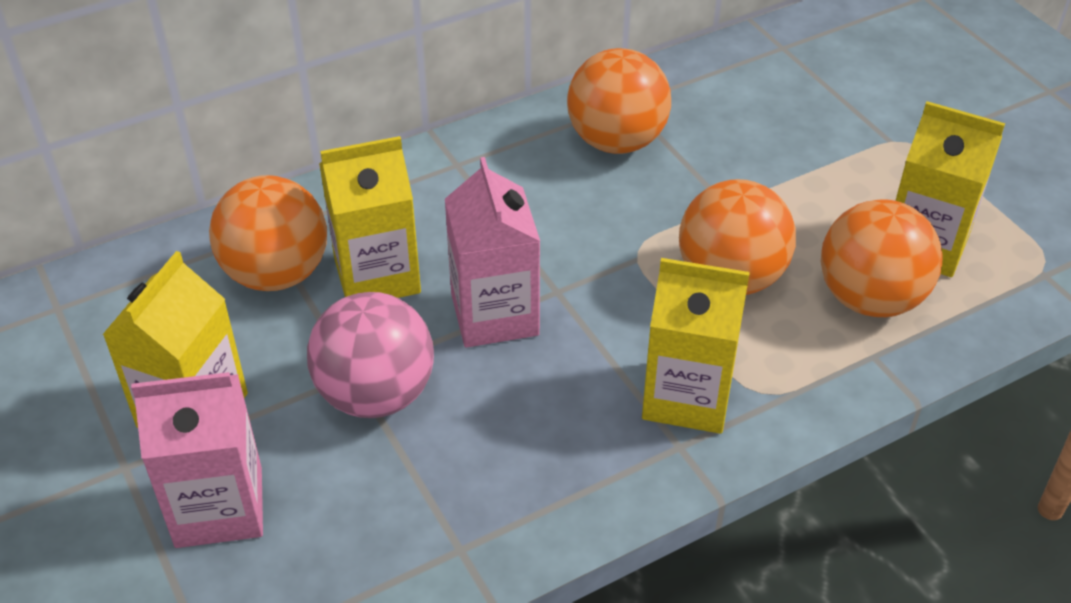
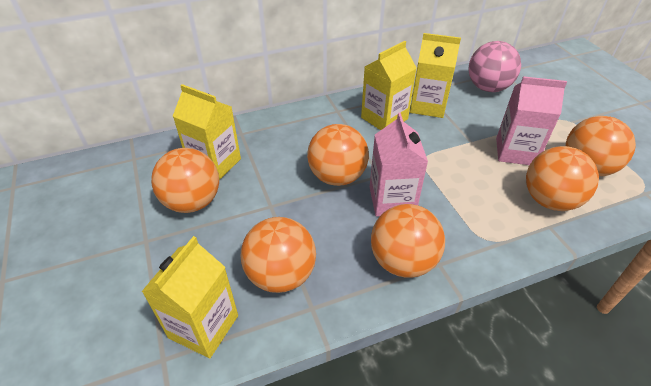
orange ball: [209,175,327,291] [567,48,671,154] [679,179,796,295] [821,199,943,317] = 4 -> [151,148,219,213] [241,217,316,293] [307,124,369,186] [371,204,445,278] [526,146,599,211] [565,116,636,176] = 6

